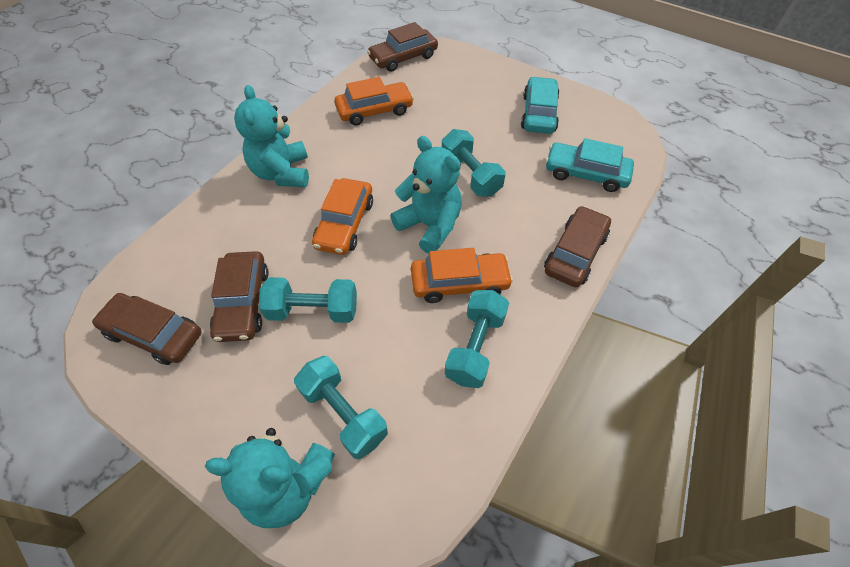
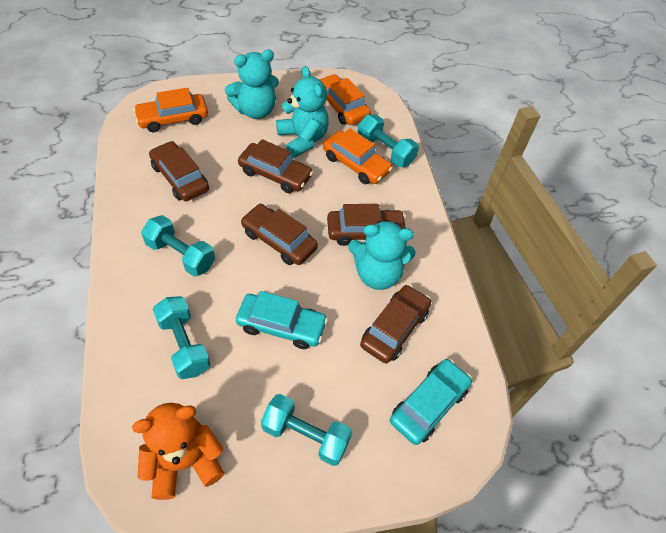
brown car: [92,293,202,365] [210,251,269,342] [367,22,438,72] [544,206,611,287] = 4 -> [149,141,209,201] [238,139,313,193] [241,204,318,265] [327,204,405,246] [360,285,431,364] = 5
orange teddy bear: none = 0 -> [132,403,224,500] = 1

